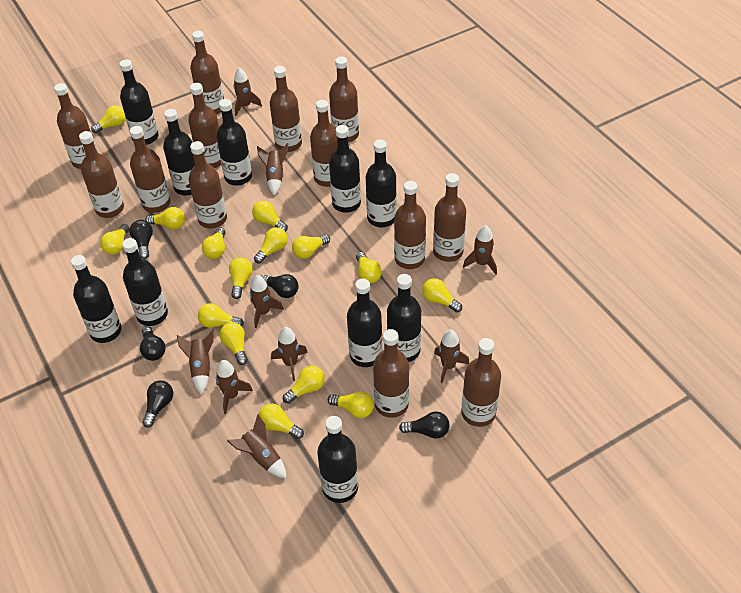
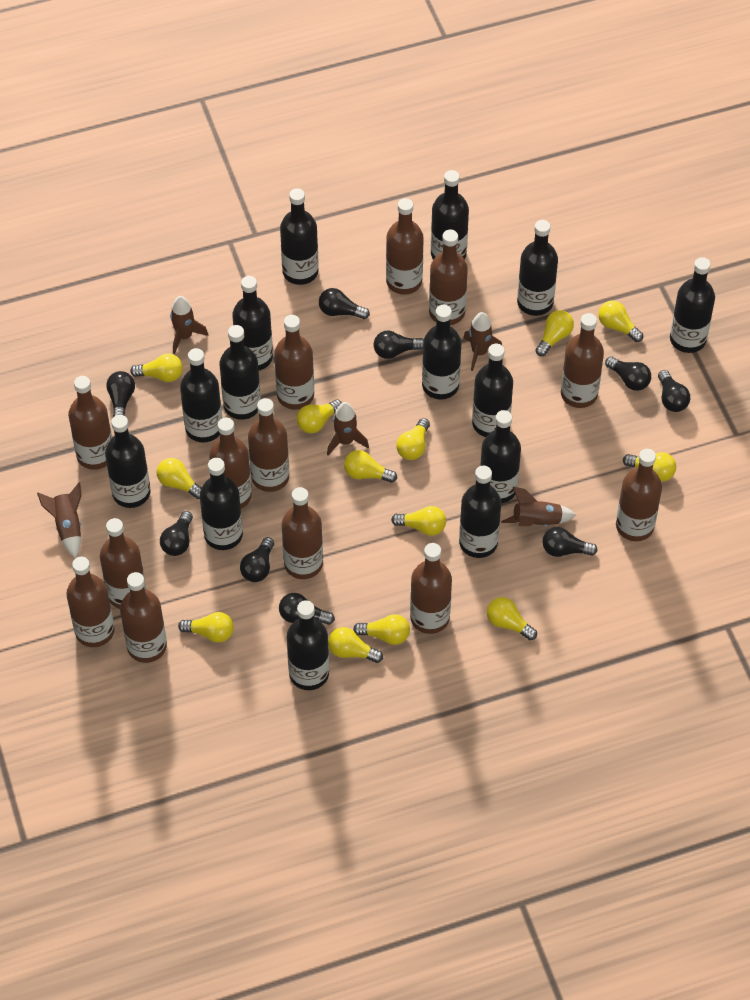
black bottle: [71,255,122,343] [120,59,158,145] [122,238,168,326] [163,109,195,195] [216,99,252,186] [317,416,358,503] [329,125,361,213] [347,279,382,367] [366,140,397,227] [387,274,421,362] = 10 -> [105,415,151,508] [180,348,222,443] [199,458,243,550] [220,325,261,420] [232,276,273,370] [280,188,319,285] [287,600,329,690] [422,305,461,399] [431,170,469,260] [459,466,501,558] [472,344,513,437] [480,410,521,503] [517,220,558,316] [670,257,715,353] = 14
black light bulb: [129,220,153,259] [140,326,166,361] [142,381,173,428] [261,274,298,298] [399,412,450,439] = 5 -> [106,371,135,417] [160,511,193,556] [240,537,274,582] [279,593,335,625] [319,288,370,319] [374,330,423,359] [542,527,598,557] [605,356,651,391] [658,370,690,412] = 9
brown rocket: [177,330,214,395] [216,360,253,414] [227,414,286,478] [233,67,262,116] [250,275,284,328] [257,143,288,196] [271,327,308,381] [434,330,469,383] [463,225,497,274] = 9 -> [37,482,82,558] [170,296,208,354] [327,402,369,456] [463,312,502,371] [501,487,576,526] = 5
yellow light bulb: [91,105,126,133] [100,224,129,255] [145,207,185,230] [198,303,244,328] [202,228,226,259] [220,322,248,365] [229,257,253,299] [252,201,288,232] [254,227,288,263] [258,404,304,439] [283,366,325,404] [292,234,330,259] [328,391,374,418] [356,252,382,283] [422,278,462,312] = 15 -> [130,354,183,382] [157,458,201,499] [178,612,234,642] [297,399,342,433] [328,627,383,663] [344,450,397,483] [353,614,410,645] [391,506,446,536] [396,418,430,460] [487,597,537,640] [535,310,574,356] [598,300,643,342] [623,452,676,482] = 13

